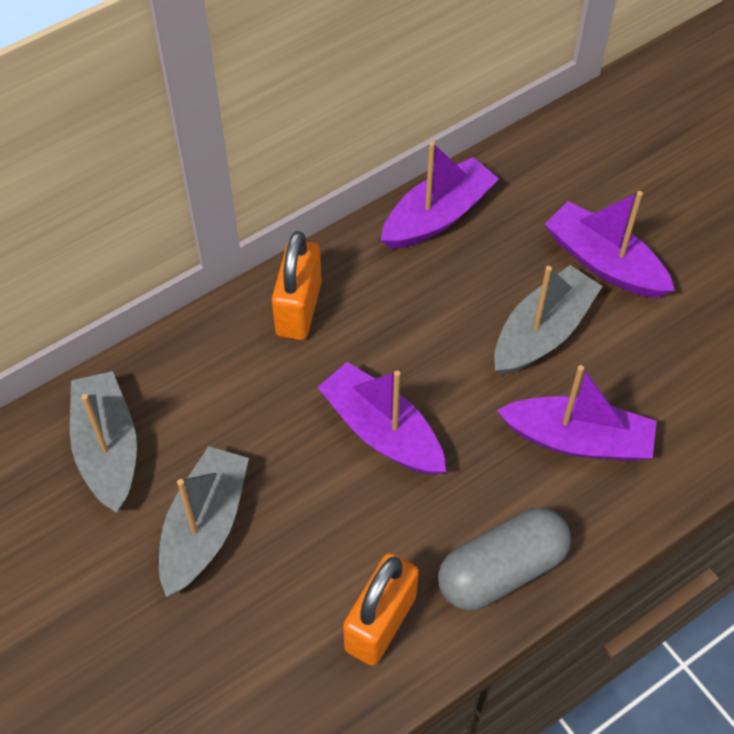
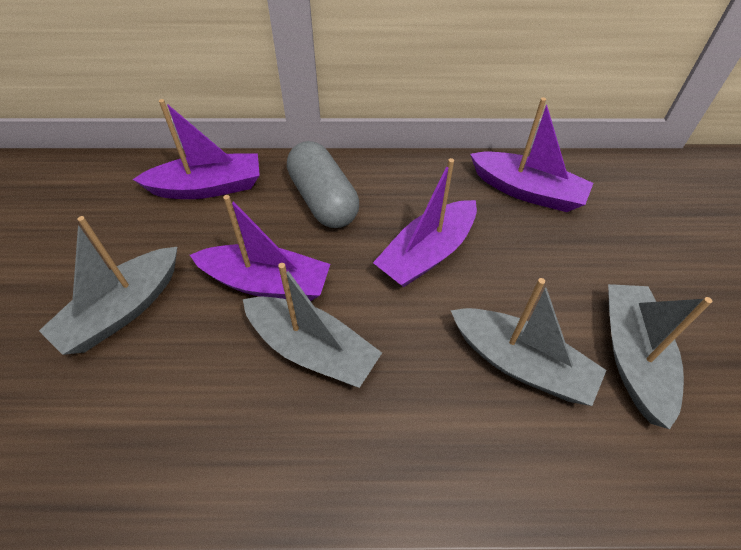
grey boat: [70,371,137,513] [159,446,249,597] [494,265,603,375] = 3 -> [39,216,177,355] [243,263,382,388] [451,278,607,406] [608,284,712,429] = 4
orange padlock: [272,231,322,340] [343,553,419,666] = 2 -> none = 0

